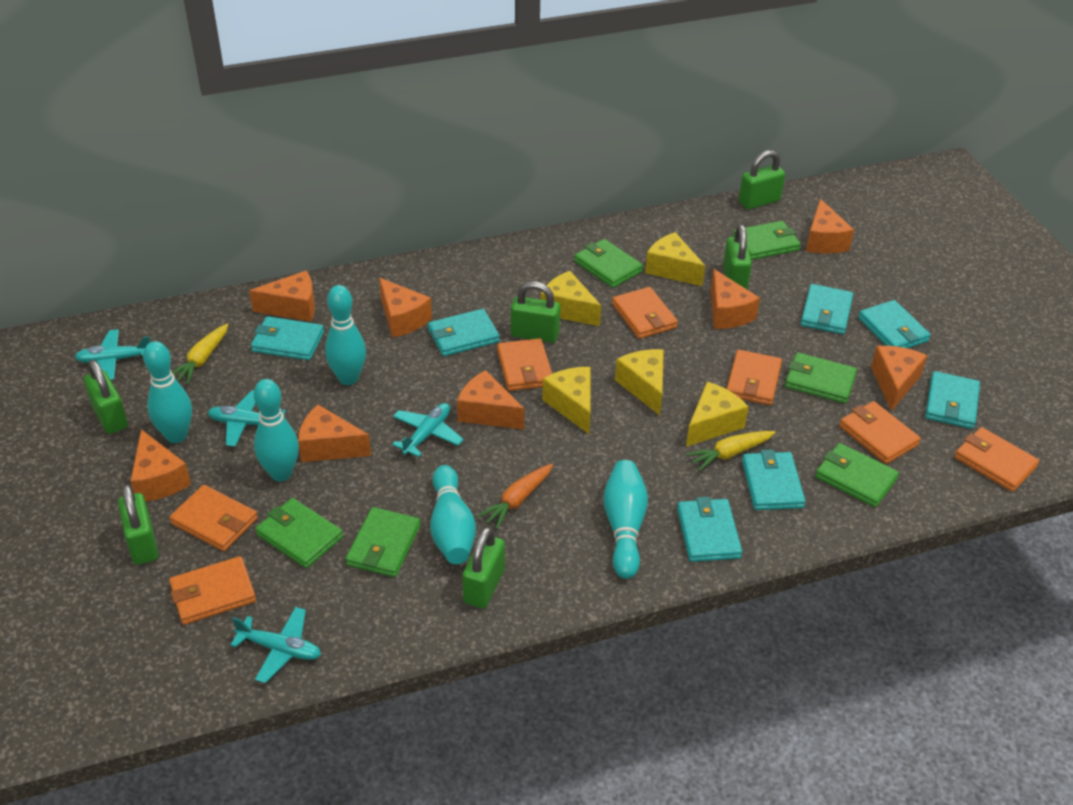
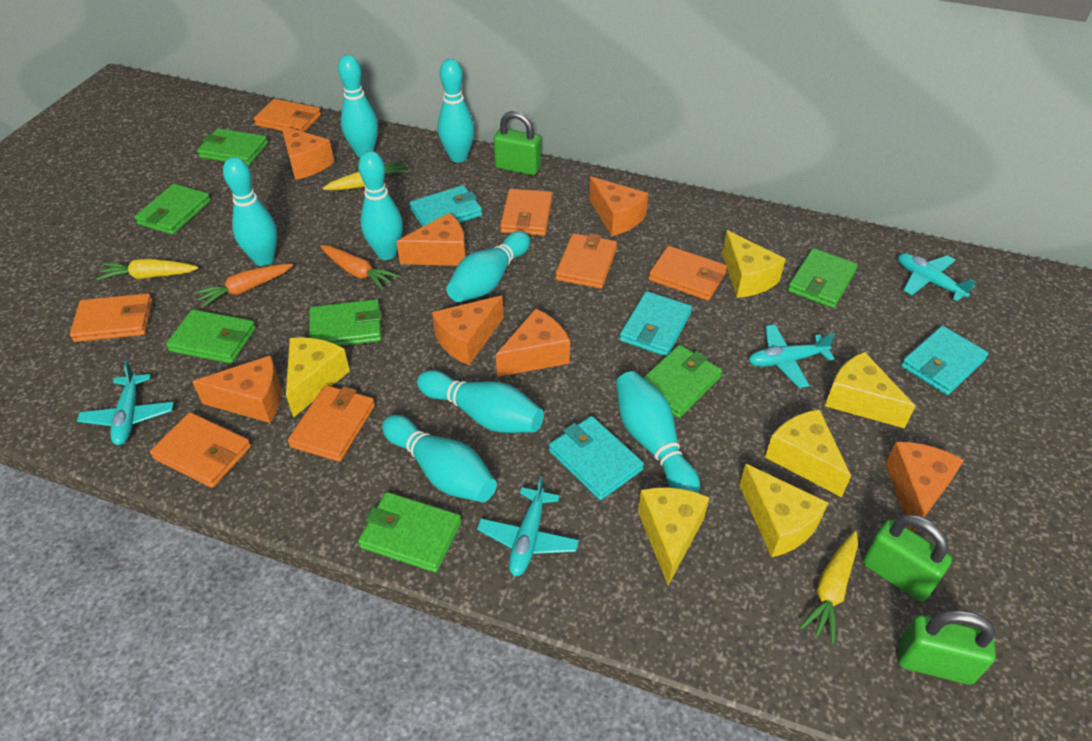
green padlock: [84,360,128,434] [118,484,158,565] [462,526,505,608] [511,281,560,343] [723,225,752,289] [739,150,785,209] = 6 -> [494,111,541,175] [863,514,952,602] [898,610,996,685] = 3
green wallet: [255,498,343,568] [346,507,420,577] [574,239,643,288] [733,221,801,260] [785,352,857,403] [815,443,899,507] = 6 -> [135,184,211,235] [166,309,256,364] [197,128,268,166] [309,299,382,346] [358,492,462,573] [643,345,722,418] [788,248,858,308] = 7
orange carrot: [477,464,553,529] = 1 -> [194,264,293,308] [320,245,399,290] = 2
orange cheese: [130,429,191,502] [249,271,315,322] [298,405,371,462] [379,278,432,338] [457,370,524,430] [711,269,760,329] [806,199,854,254] [871,346,927,411] = 8 -> [192,355,281,423] [281,125,334,180] [396,213,466,266] [432,296,504,365] [496,308,570,377] [589,177,649,236] [885,442,964,532] = 7
turquoise bowling pin: [143,341,192,443] [254,379,299,481] [325,285,366,385] [430,465,476,564] [603,460,648,579] = 5 -> [223,157,277,266] [338,55,378,158] [358,151,403,260] [382,415,497,502] [417,370,544,433] [438,59,475,162] [446,231,530,302] [616,371,700,493] = 8
turquoise wallet: [251,316,324,360] [428,309,500,356] [677,497,742,562] [742,449,806,510] [801,284,853,334] [858,300,931,348] [925,371,980,429] = 7 -> [409,185,482,227] [549,416,644,500] [620,291,692,356] [901,326,988,395] = 4
yellow carrot: [172,324,228,384] [686,431,776,471] = 2 -> [97,259,198,280] [323,160,409,190] [800,531,858,644] = 3
yellow cheese: [541,271,601,326] [542,367,591,434] [615,349,664,415] [645,232,705,286] [686,382,749,447] = 5 -> [286,337,350,417] [638,487,710,585] [722,230,786,298] [739,464,829,558] [765,409,851,497] [825,352,915,428] = 6

